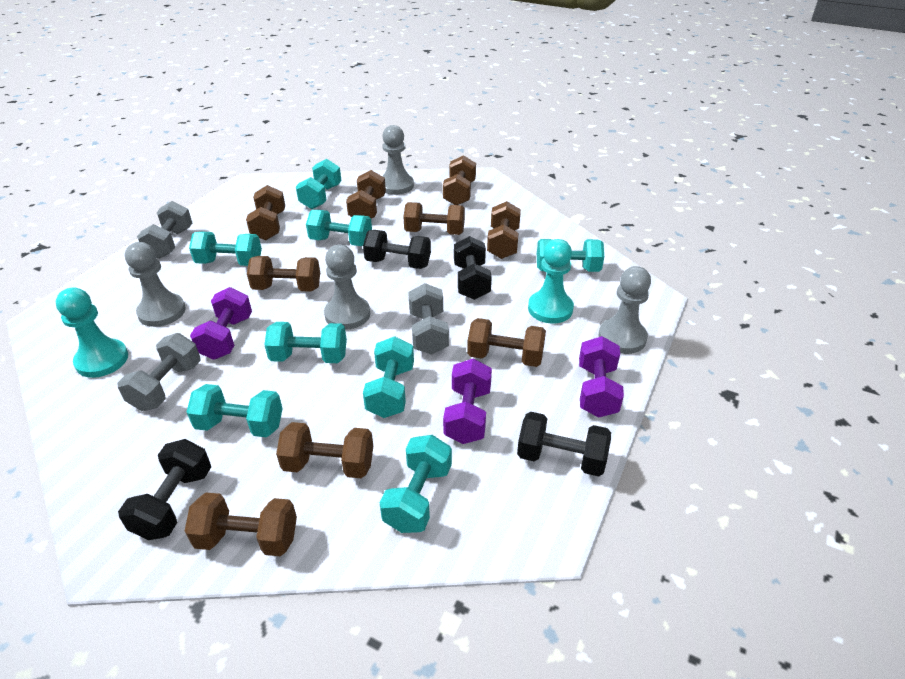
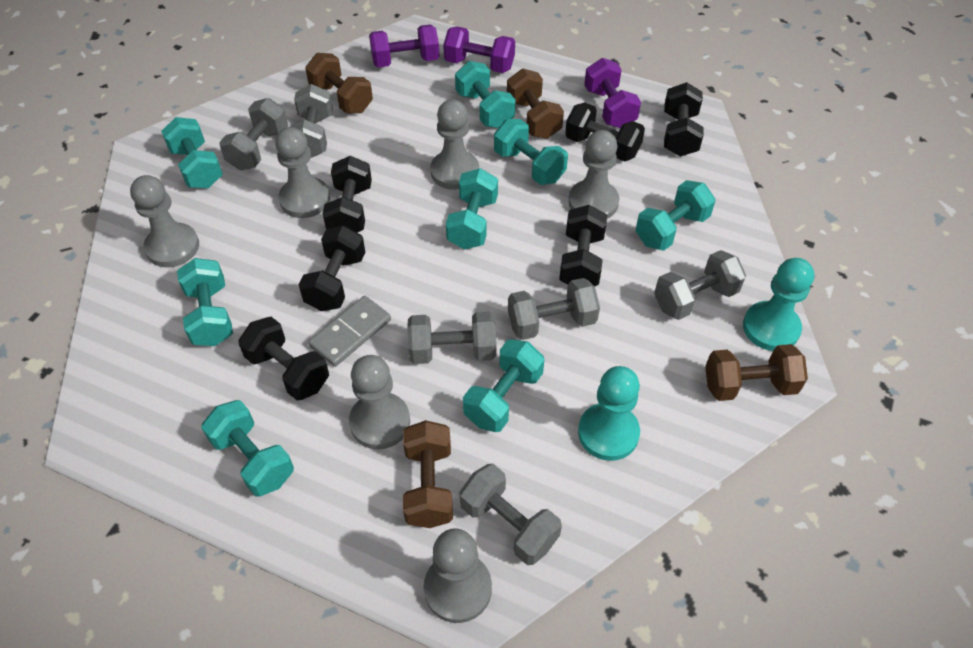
black dumbbell: [118,439,211,540] [363,230,431,269] [454,236,492,300] [517,412,611,476] = 4 -> [238,317,329,401] [299,225,365,311] [323,156,372,232] [559,205,607,286] [565,102,645,161] [664,82,704,156] = 6
brown dumbbell: [185,493,297,556] [246,185,285,240] [247,256,320,292] [276,422,373,478] [346,170,386,219] [404,202,465,235] [443,155,476,205] [467,318,546,367] [487,201,521,259] = 9 -> [305,53,373,113] [403,420,453,528] [507,69,564,139] [705,344,808,401] = 4
grey domino: none = 0 -> [308,296,391,367] = 1
grey dumbbell: [117,333,201,411] [137,201,192,259] [408,283,449,355] = 3 -> [219,98,288,170] [290,84,333,158] [407,311,497,364] [460,464,562,565] [508,278,600,340] [654,250,746,320] = 6
grey pawn: [125,242,186,327] [324,245,370,330] [382,125,414,195] [599,266,651,354] = 4 -> [130,175,199,267] [275,127,330,218] [349,355,410,449] [424,529,492,623] [430,99,479,190] [568,130,619,219] = 6

